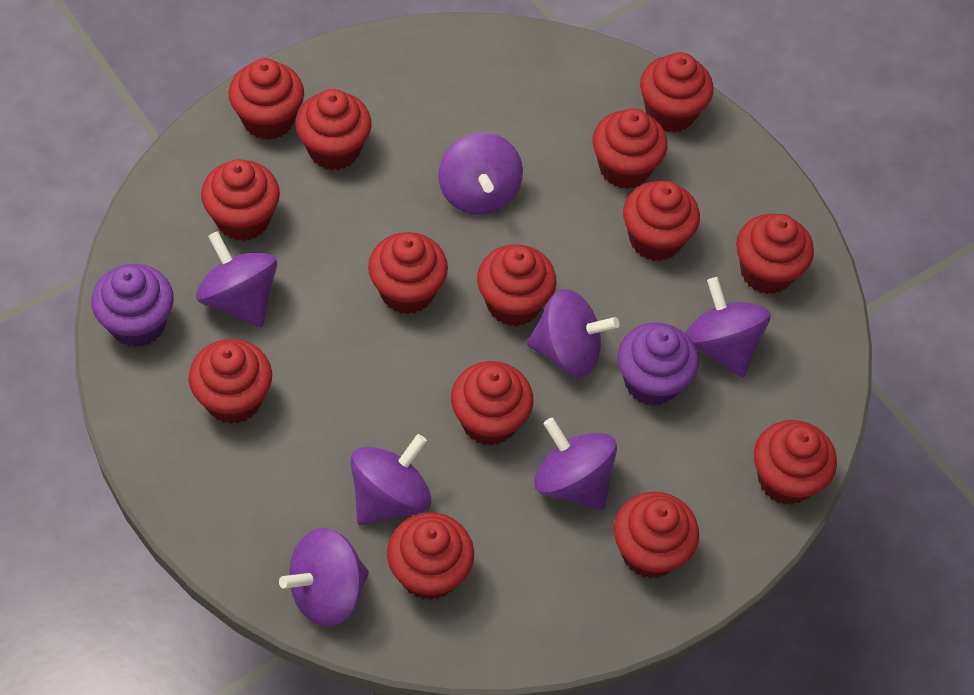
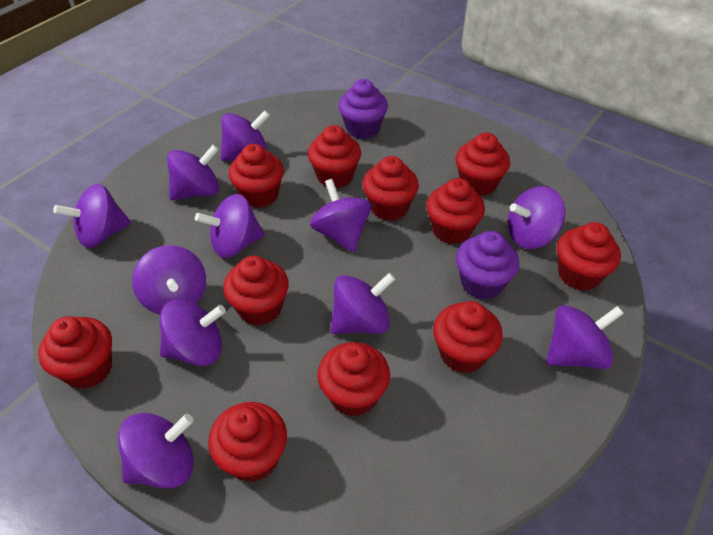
purple spinning top: [196,231,277,327] [279,528,369,627] [351,434,432,525] [438,132,523,215] [527,289,619,377] [534,418,617,511] [685,277,771,377] = 7 -> [53,184,131,248] [118,413,194,489] [132,245,206,315] [160,299,226,366] [167,145,219,201] [195,194,265,258] [221,110,270,161] [310,179,371,253] [330,272,395,334] [508,186,565,249] [546,305,624,369] = 11
red cupcake: [189,339,272,424] [201,159,280,241] [228,58,304,140] [295,89,372,170] [368,232,448,314] [387,512,474,601] [451,361,534,446] [477,244,556,326] [592,108,668,189] [614,492,699,579] [623,181,700,261] [640,52,714,132] [736,214,814,294] [754,420,837,505] = 14 -> [38,316,112,389] [208,402,287,482] [223,256,289,326] [228,144,284,208] [308,125,361,188] [317,342,390,417] [362,156,419,221] [426,178,485,244] [433,301,503,373] [456,132,510,196] [557,222,621,291] = 11

